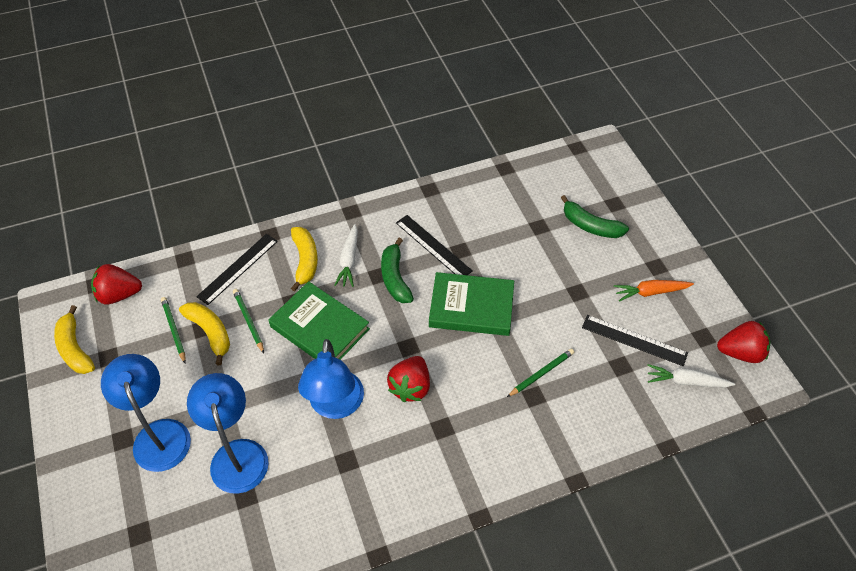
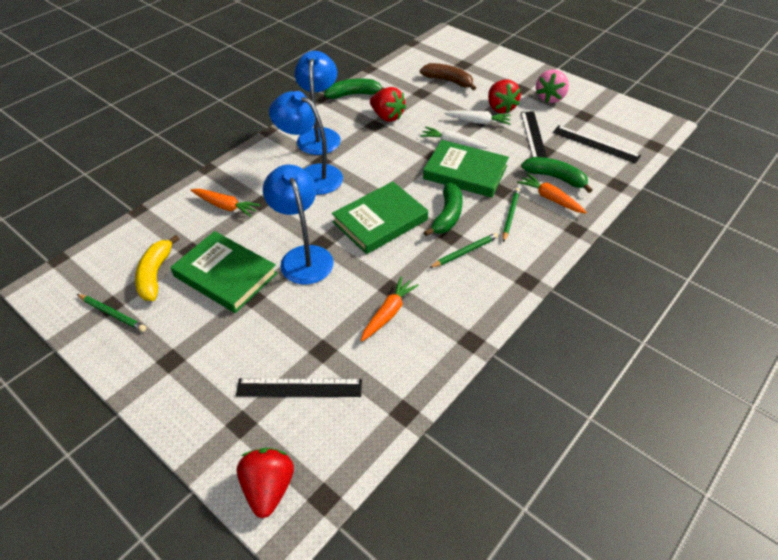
brown banana: none = 0 -> [420,63,476,90] = 1
green banana: [381,238,414,303] [561,195,629,238] = 2 -> [324,78,385,99] [424,183,463,236] [521,157,592,193] = 3
green book: [268,281,370,360] [429,272,514,336] = 2 -> [170,231,277,313] [332,181,428,254] [423,140,509,198] = 3
orange carrot: [614,280,694,302] = 1 -> [191,189,260,217] [361,276,419,341] [517,173,587,214] = 3
pink strawberry: none = 0 -> [536,69,569,103] = 1
yellow banana: [54,305,95,374] [179,302,230,365] [291,227,318,291] = 3 -> [135,235,179,301] = 1

